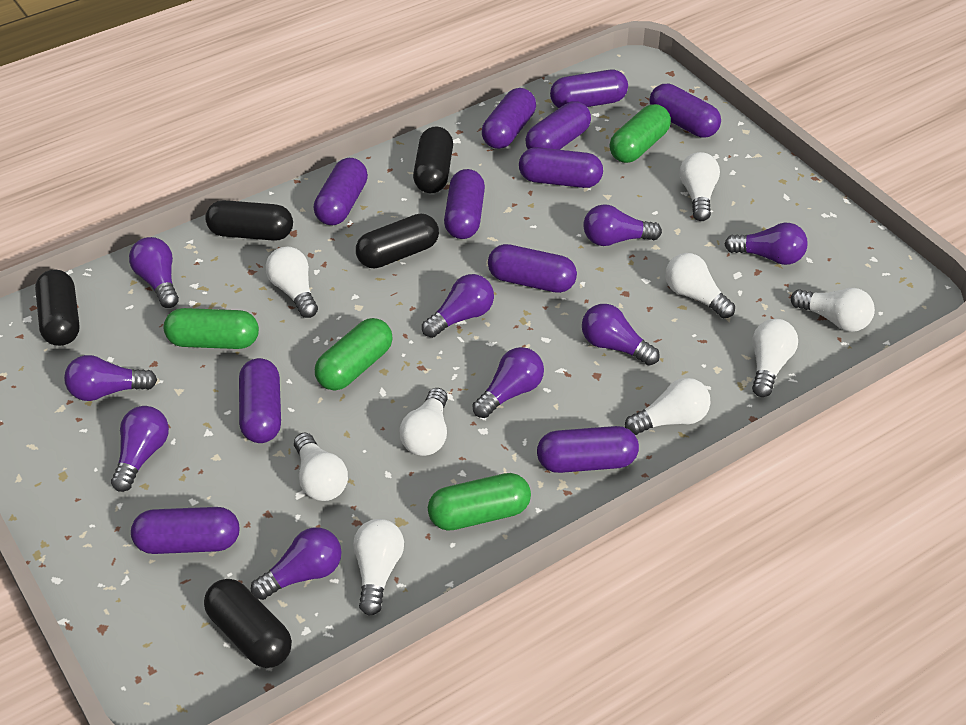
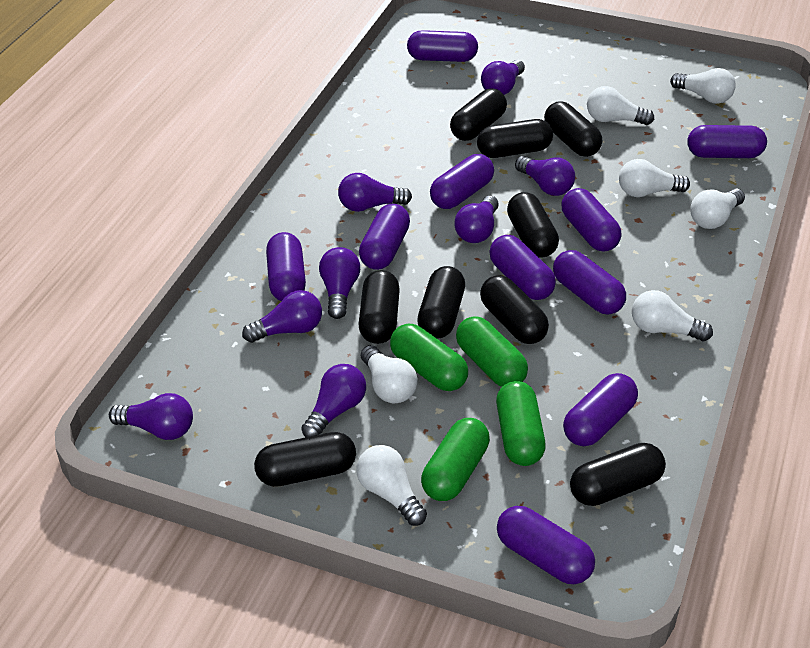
black capsule: [35,269,80,346] [204,579,292,668] [205,200,293,241] [356,213,439,269] [413,126,453,193] = 5 -> [254,432,356,487] [359,270,400,344] [417,266,465,339] [450,89,507,141] [477,119,553,158] [480,275,549,344] [507,192,559,258] [544,101,602,157] [570,443,666,506] = 9
purple capsule: [131,507,239,554] [239,358,281,443] [314,158,368,225] [444,169,485,239] [482,88,536,149] [488,244,577,293] [519,147,603,188] [525,101,591,150] [537,426,639,473] [550,70,628,108] [649,84,721,138] = 11 -> [266,232,306,301] [359,204,410,270] [407,30,478,62] [430,154,494,209] [489,235,556,300] [497,506,595,584] [553,250,626,314] [561,188,621,252] [563,373,638,446] [687,125,767,158] = 10
purple light bulb: [64,355,157,401] [111,406,169,492] [129,237,179,308] [251,527,342,600] [422,274,494,338] [472,347,544,418] [582,304,660,366] [583,204,662,246] [724,223,808,265] = 9 -> [109,393,193,440] [242,290,322,343] [301,364,366,437] [319,247,360,319] [338,173,412,212] [455,196,499,243] [481,60,525,95] [515,156,575,196] = 8
white light bulb: [265,247,318,318] [294,432,348,501] [353,519,404,616] [399,388,448,456] [625,378,711,435] [665,253,735,319] [680,152,720,221] [752,319,798,397] [791,288,875,332] = 9 -> [357,445,427,526] [361,345,418,403] [587,86,654,125] [619,159,690,197] [632,290,713,341] [670,68,735,104] [690,188,745,229] = 7

